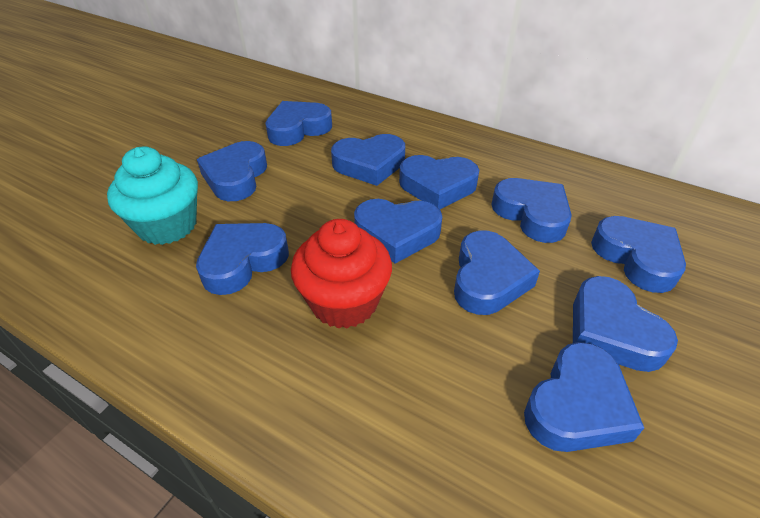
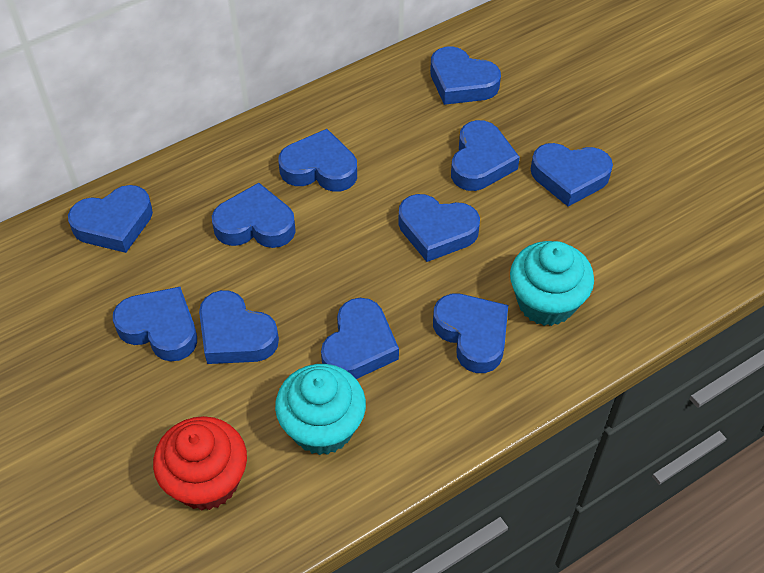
turquoise cupcake: [107,147,198,245] = 1 -> [275,364,366,455] [510,241,594,326] = 2

